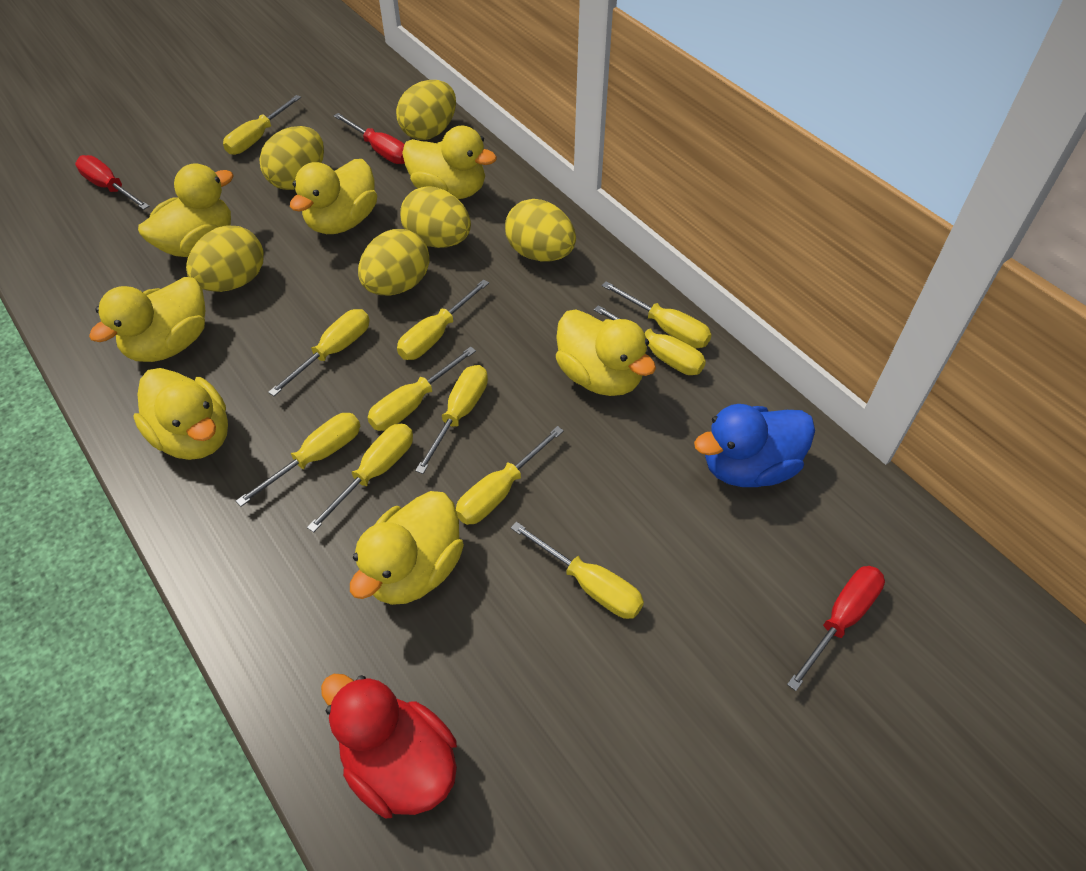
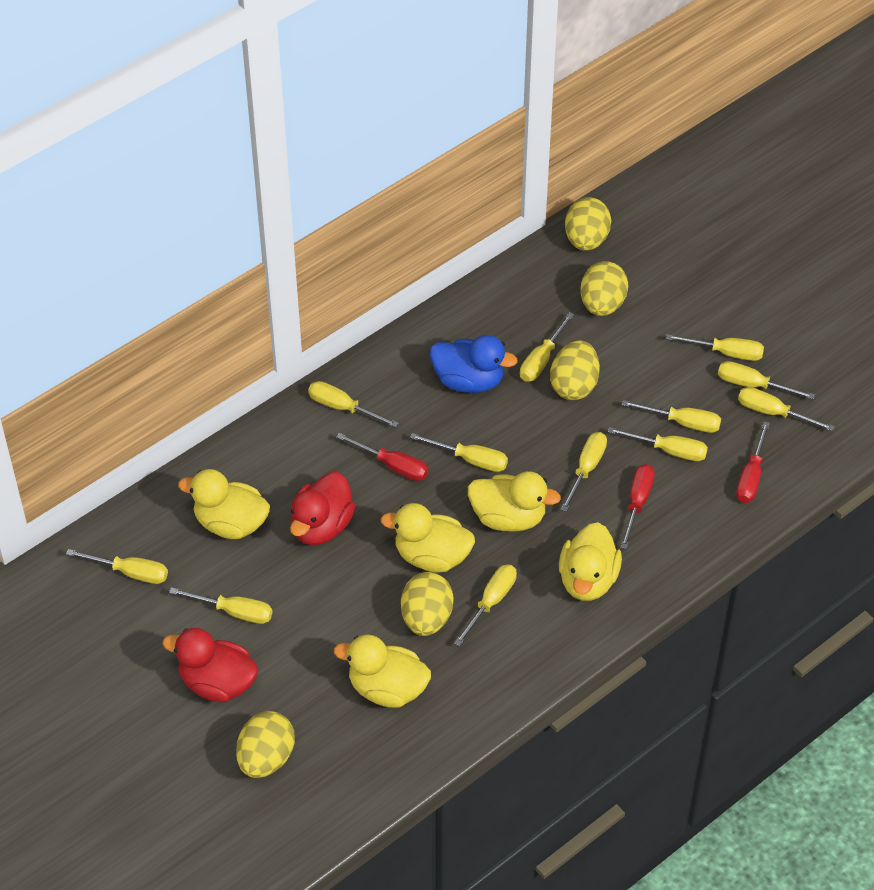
red duck: [321,674,457,818] = 1 -> [162,628,258,702] [290,472,355,545] = 2
yellow duck: [89,277,205,362] [133,368,228,460] [138,164,234,257] [290,159,377,234] [350,491,464,605] [402,126,497,199] [556,309,656,396] = 7 -> [178,469,270,539] [334,635,431,708] [380,503,475,572] [468,471,561,532] [559,522,622,601] = 5
yellow egg: [186,225,264,292] [259,126,324,190] [358,229,430,295] [396,80,456,140] [400,186,471,248] [505,199,576,262] = 6 -> [236,711,295,778] [401,572,454,636] [550,340,600,400] [565,197,611,251] [581,261,628,316] = 5
yellow screwdriver: [223,95,301,155] [236,413,360,507] [268,309,370,396] [307,424,413,532] [368,346,476,431] [397,279,489,360] [415,365,488,474] [456,426,564,525] [511,522,644,619] [594,305,706,375] [602,281,712,348] = 11 -> [66,549,168,584] [169,587,272,624] [308,381,399,428] [410,433,508,472] [454,564,517,646] [520,312,575,382] [561,432,607,512] [607,427,708,461] [622,400,721,433] [666,334,764,361] [718,361,815,399] [738,387,835,431] = 12

